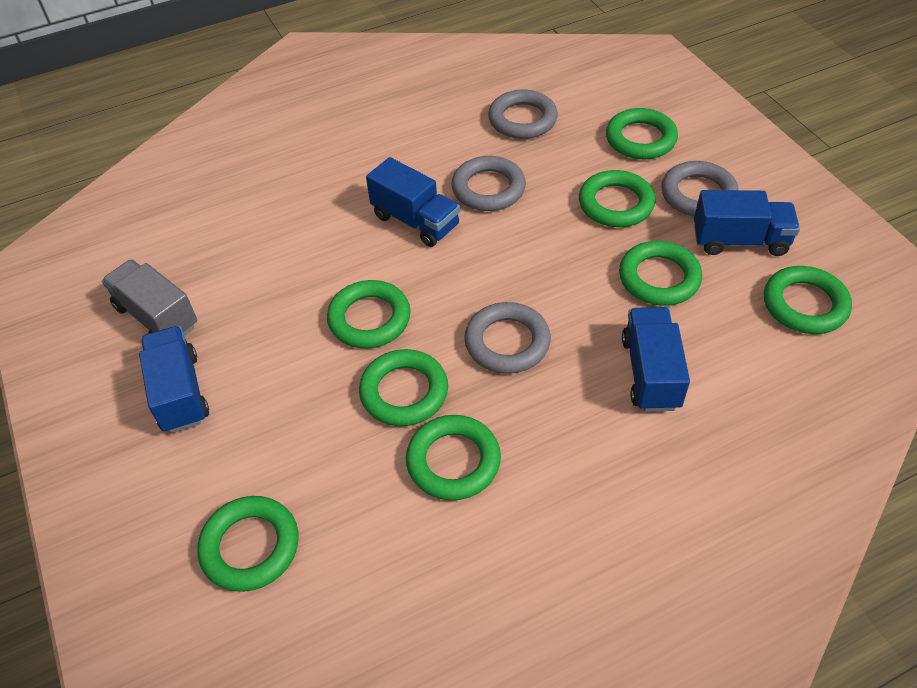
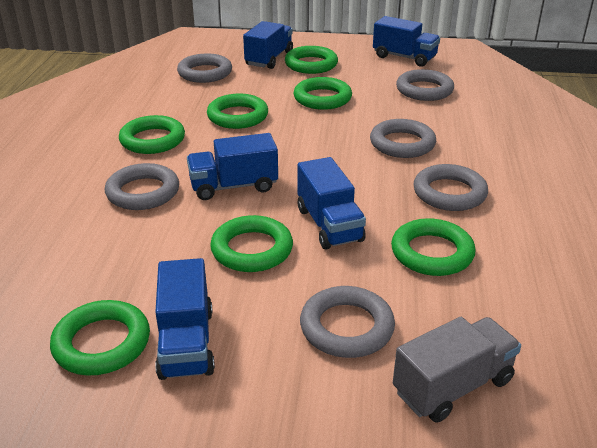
blue truck: [139,326,209,433] [366,157,460,247] [622,307,690,412] [694,190,800,256] = 4 -> [155,258,215,380] [187,133,278,200] [243,21,293,69] [297,157,366,249] [373,16,440,67] = 5
green ring: [197,496,299,592] [327,280,411,348] [359,349,448,426] [406,415,501,500] [579,170,656,227] [606,108,678,159] [619,241,702,306] [764,266,852,334] = 8 -> [50,300,150,375] [119,115,185,154] [207,94,268,129] [210,215,293,272] [285,46,338,74] [293,77,352,110] [391,218,475,276] = 7
grey ring: [452,156,526,211] [464,302,551,374] [488,89,558,139] [661,161,739,217] = 4 -> [105,163,179,210] [177,53,232,83] [300,286,395,358] [370,119,436,158] [396,69,454,101] [414,164,488,211] = 6

